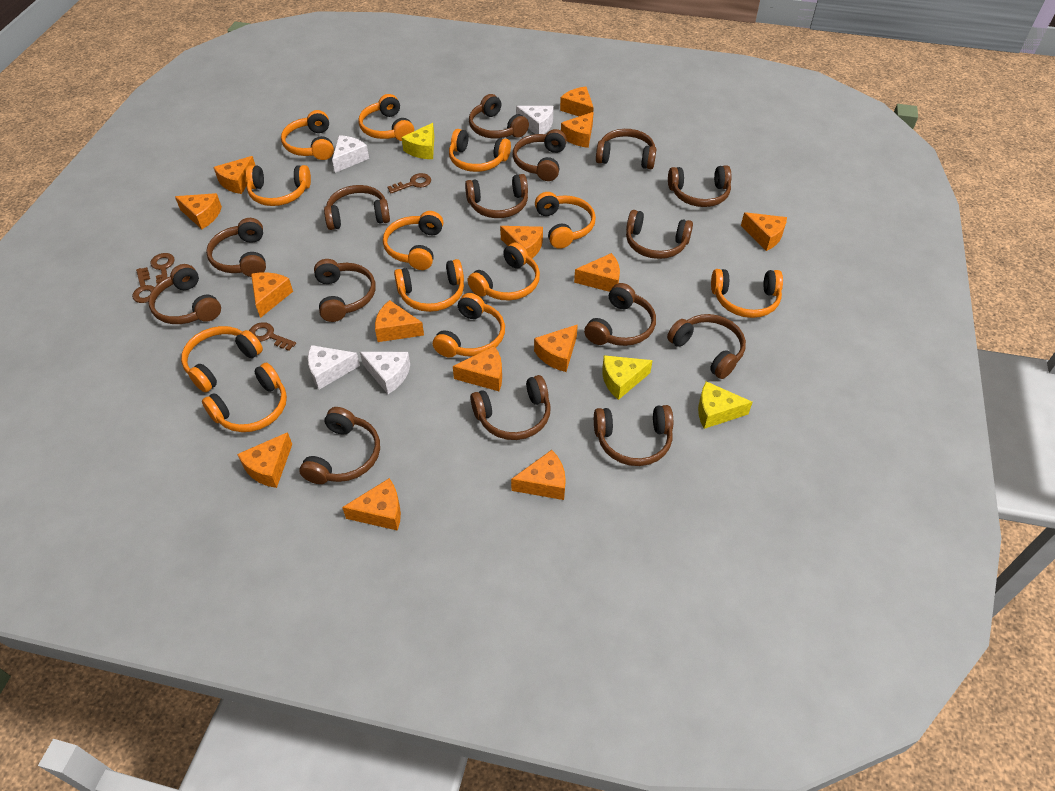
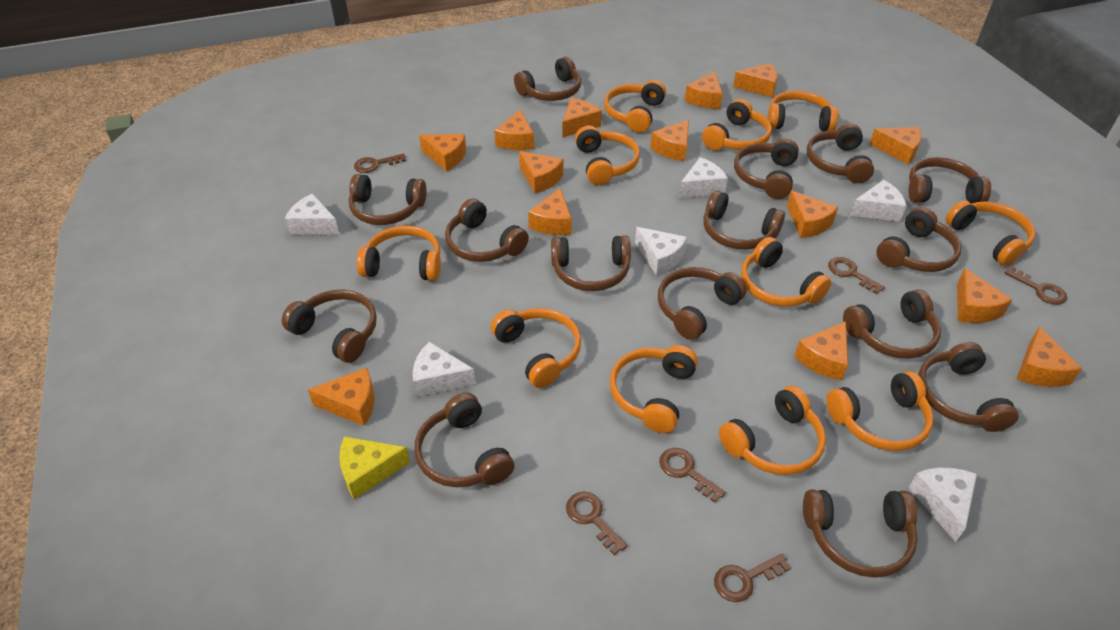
brown key: [132,267,154,303] [150,253,175,284] [249,322,296,351] [387,173,431,193] = 4 -> [354,153,406,173] [566,492,628,555] [659,448,726,503] [714,554,791,602] [828,257,885,294] [1005,267,1067,305] = 6
orange headphones: [181,326,263,392] [202,363,287,432] [246,165,311,206] [281,110,334,160] [358,94,414,141] [383,211,443,270] [394,259,464,312] [433,293,505,357] [449,129,511,172] [468,242,540,300] [535,192,596,249] [711,269,783,318] = 12 -> [356,226,441,281] [491,308,581,388] [575,126,640,185] [604,80,666,133] [610,345,698,433] [702,99,772,150] [719,386,826,475] [741,237,831,307] [767,91,838,132] [826,371,934,451] [946,200,1035,266] = 11
white cheese: [308,345,360,390] [332,135,369,173] [360,352,410,394] [516,106,553,134] = 4 -> [285,193,339,235] [413,342,476,397] [635,227,687,276] [679,157,728,198] [850,180,907,222] [909,468,977,542] = 6
yellow cheese: [402,123,434,159] [602,355,653,400] [698,381,753,429] = 3 -> [339,436,410,499] = 1

